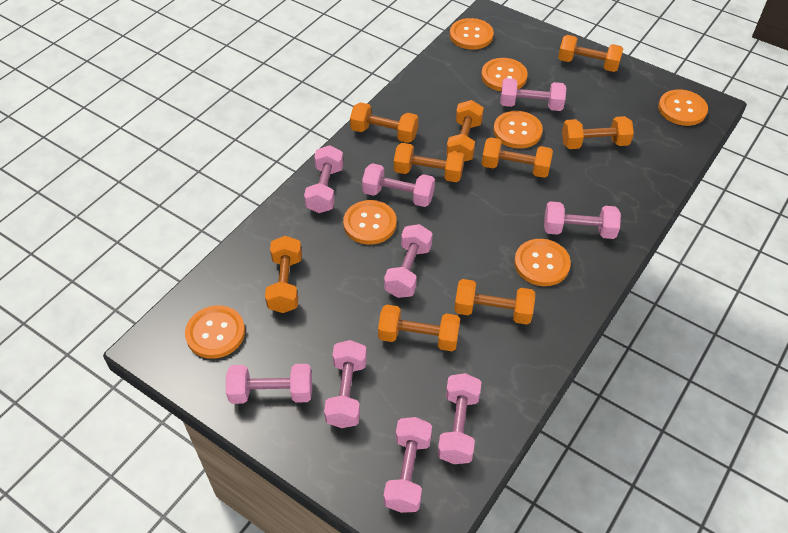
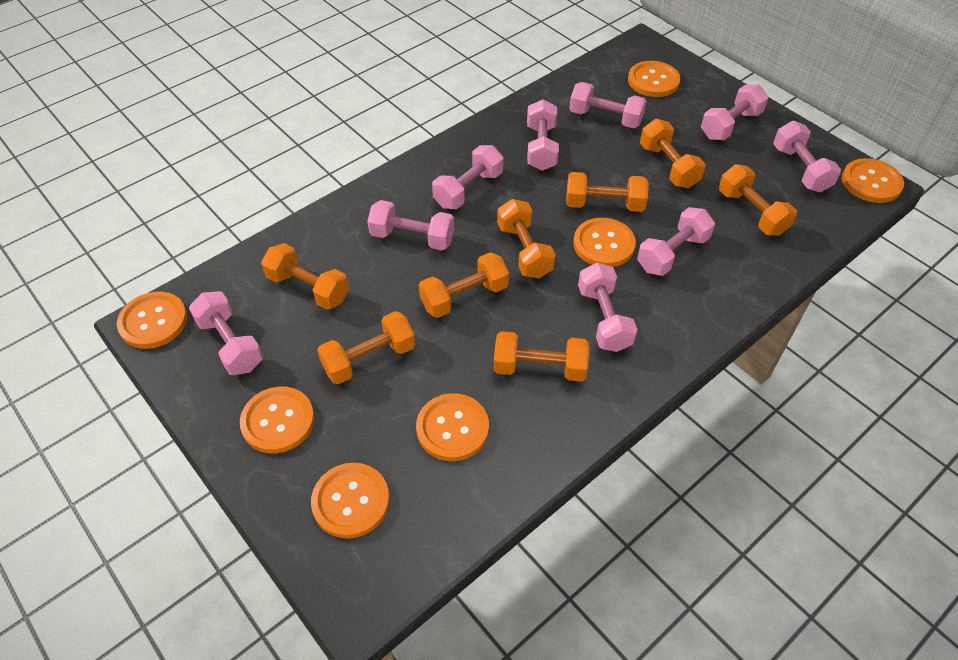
orange dumbbell: [265,236,302,313] [350,102,418,143] [378,305,460,351] [394,143,464,182] [446,100,484,162] [454,279,535,325] [482,137,553,178] [558,35,623,72] [562,116,634,149] = 9 -> [261,243,349,310] [317,311,416,384] [419,252,509,318] [494,331,589,382] [497,199,556,278] [566,172,649,212] [640,119,705,188] [719,164,797,236] = 8

